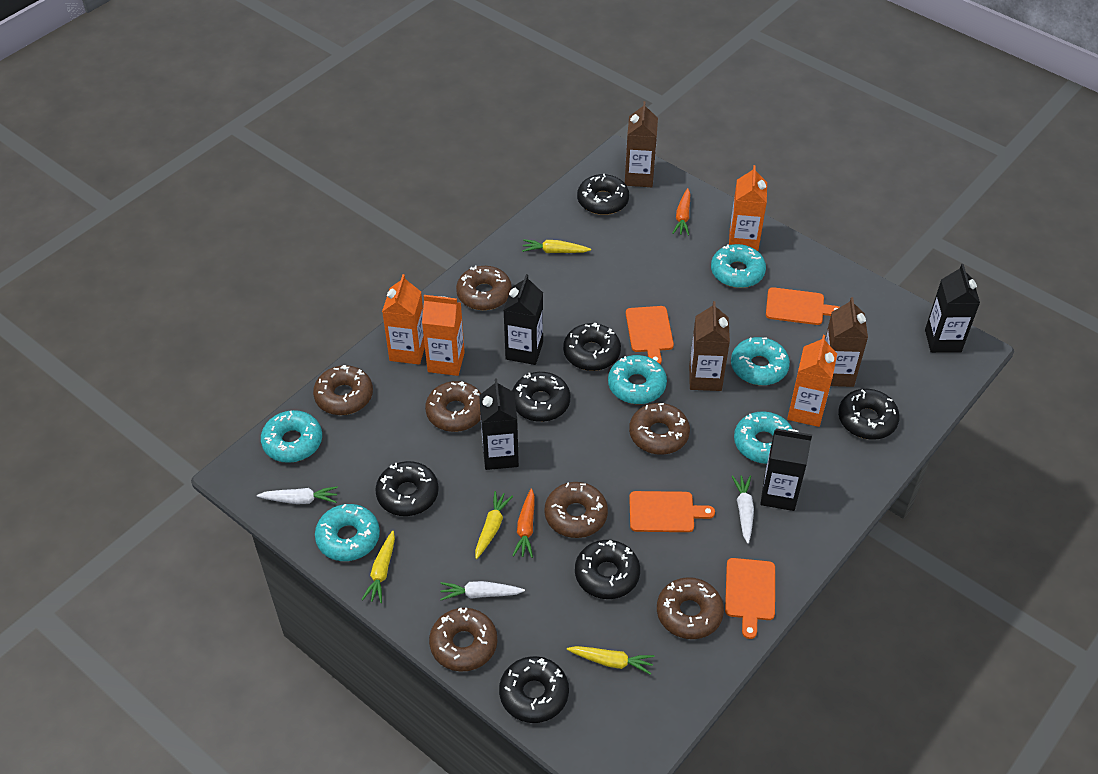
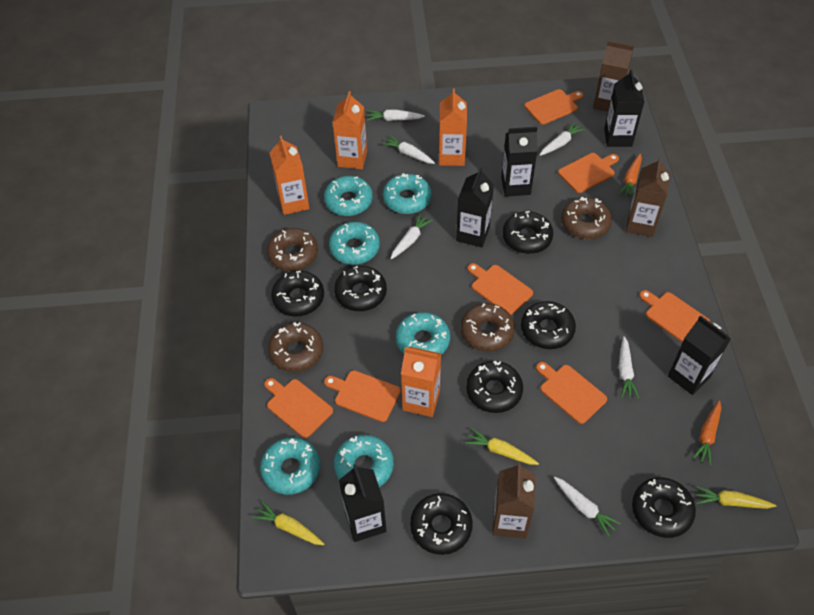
black carton: [479,378,519,470] [504,274,543,365] [760,428,812,511] [925,264,980,353] = 4 -> [339,464,386,542] [456,167,494,247] [501,127,537,197] [604,69,644,147] [668,315,731,395] = 5
brown donut: [313,365,373,415] [425,381,481,432] [429,608,497,672] [456,265,512,310] [544,482,608,538] [629,403,690,455] [657,577,724,639] = 7 -> [267,228,318,271] [268,322,323,372] [460,303,515,351] [561,197,612,239] = 4
orange cutting board: [626,306,674,364] [629,491,715,532] [725,558,775,639] [766,287,840,325] = 4 -> [264,378,333,438] [324,370,401,422] [468,263,533,315] [524,89,583,125] [536,362,607,424] [558,153,619,193] [639,290,710,343] = 7
white carrot: [257,486,338,504] [440,581,525,600] [731,475,754,544] = 3 -> [367,109,425,121] [381,135,435,164] [390,213,433,259] [540,122,585,156] [554,477,621,537] [619,336,639,399] = 6
yellow carrot: [361,531,395,603] [475,491,513,559] [522,239,591,253] [567,646,654,675] = 4 -> [252,501,324,545] [465,428,539,465] [695,486,776,509] = 3

